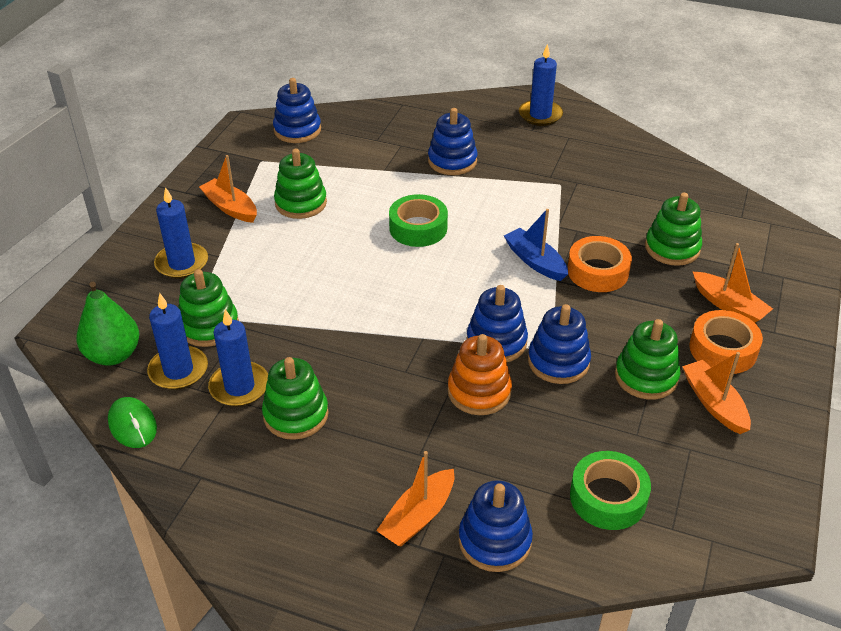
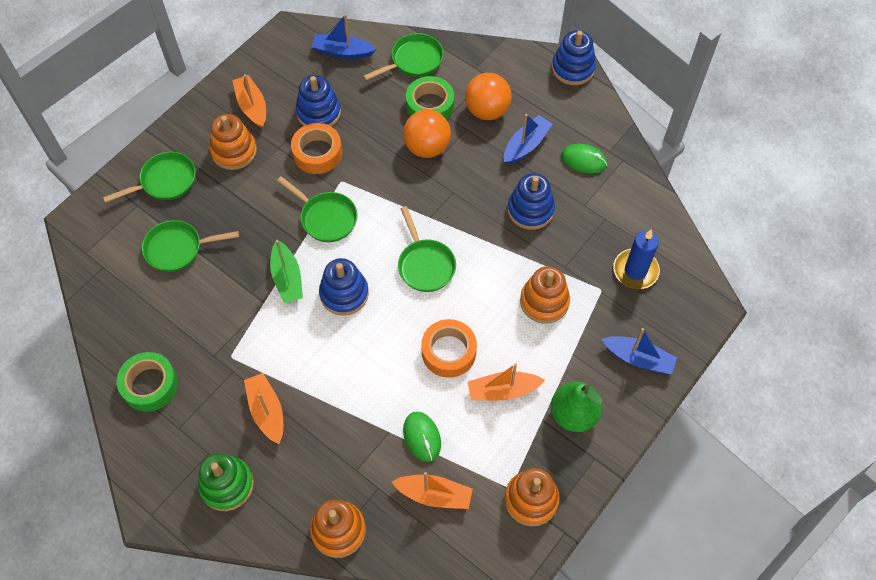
blue boat: [504,209,568,281] = 1 -> [312,14,376,59] [504,114,553,165] [602,328,677,375] = 3
blue candle: [147,293,208,390] [154,187,208,279] [208,309,268,407] [519,44,563,126] = 4 -> [613,230,660,289] = 1
blue stacking toy: [273,78,321,143] [428,108,477,175] [459,480,533,572] [467,285,528,362] [528,304,591,384] = 5 -> [296,75,341,127] [319,258,369,316] [507,173,555,230] [552,30,596,85] = 4
green boat: none = 0 -> [270,240,303,303] = 1
green mouse: [108,397,157,448] = 1 -> [403,412,441,462] [561,144,607,174] = 2
green pan: none = 0 -> [103,152,196,203] [142,220,239,272] [277,176,358,242] [363,33,444,81] [398,206,456,292] = 5
green stacking toy: [178,269,239,347] [262,357,329,440] [274,149,327,219] [615,319,680,400] [645,193,702,266] = 5 -> [198,453,254,511] = 1
orange ball: none = 0 -> [403,110,451,158] [465,73,512,120] = 2
orange stacking toy: [448,334,512,415] = 1 -> [210,114,257,170] [310,500,366,558] [504,468,560,526] [520,266,570,324] = 4

